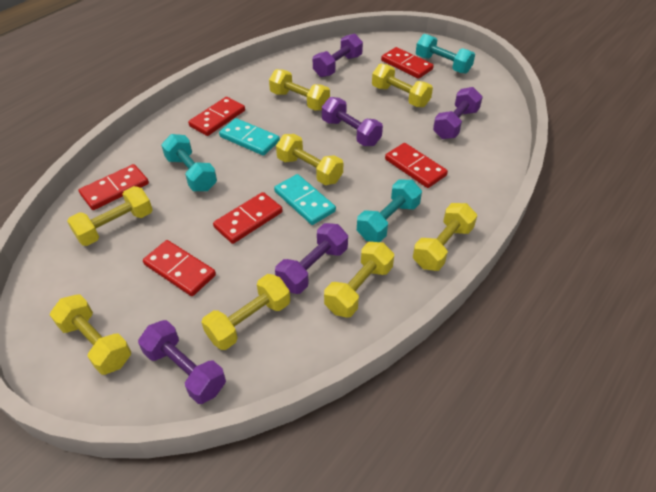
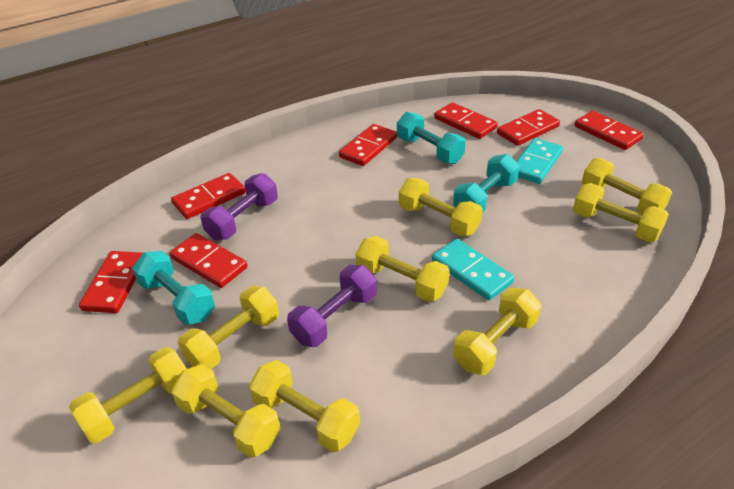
purple dumbbell: [138,320,226,404] [275,223,348,294] [313,33,363,77] [322,97,383,146] [433,87,483,139] = 5 -> [201,173,278,240] [287,265,377,347] = 2
red domino: [79,164,149,210] [143,240,216,296] [188,97,245,136] [213,192,283,244] [381,47,434,79] [385,143,448,188] = 6 -> [79,251,143,313] [170,233,248,288] [171,173,246,219] [339,124,397,166] [434,102,498,139] [497,109,560,146] [575,111,644,150] = 7
yellow dumbbell: [50,294,131,375] [67,186,153,246] [201,274,290,350] [269,69,330,111] [276,134,343,185] [324,242,394,318] [372,64,433,107] [413,203,477,271] = 8 -> [69,347,187,443] [171,364,280,458] [178,286,279,369] [249,360,360,452] [356,236,450,302] [399,178,483,236] [453,288,541,375] [573,183,669,242] [582,158,672,214] = 9

